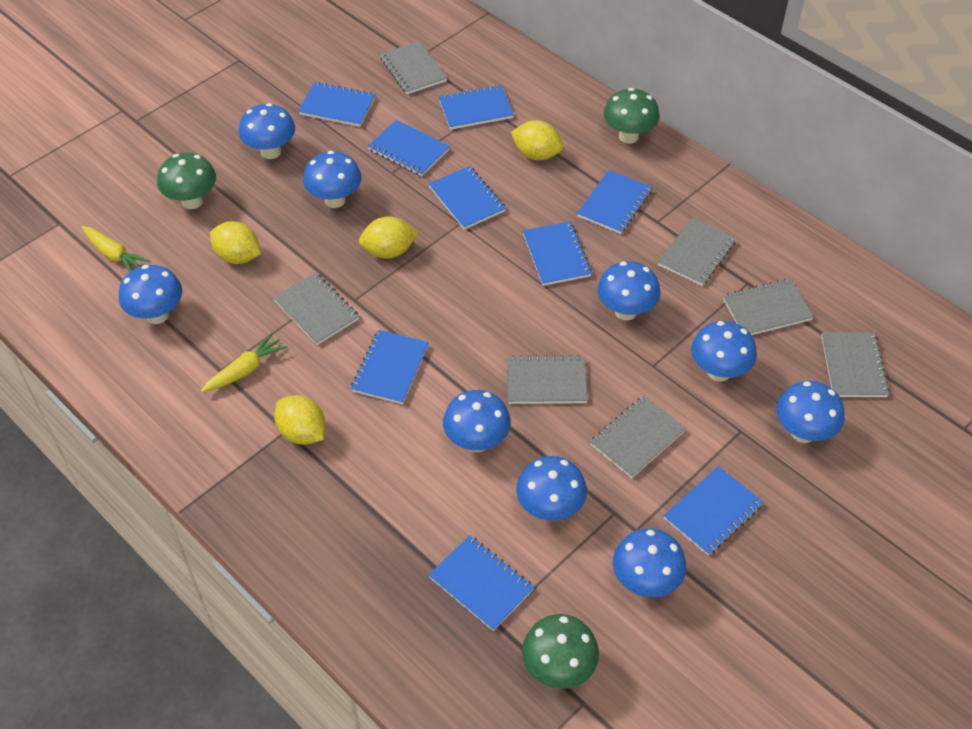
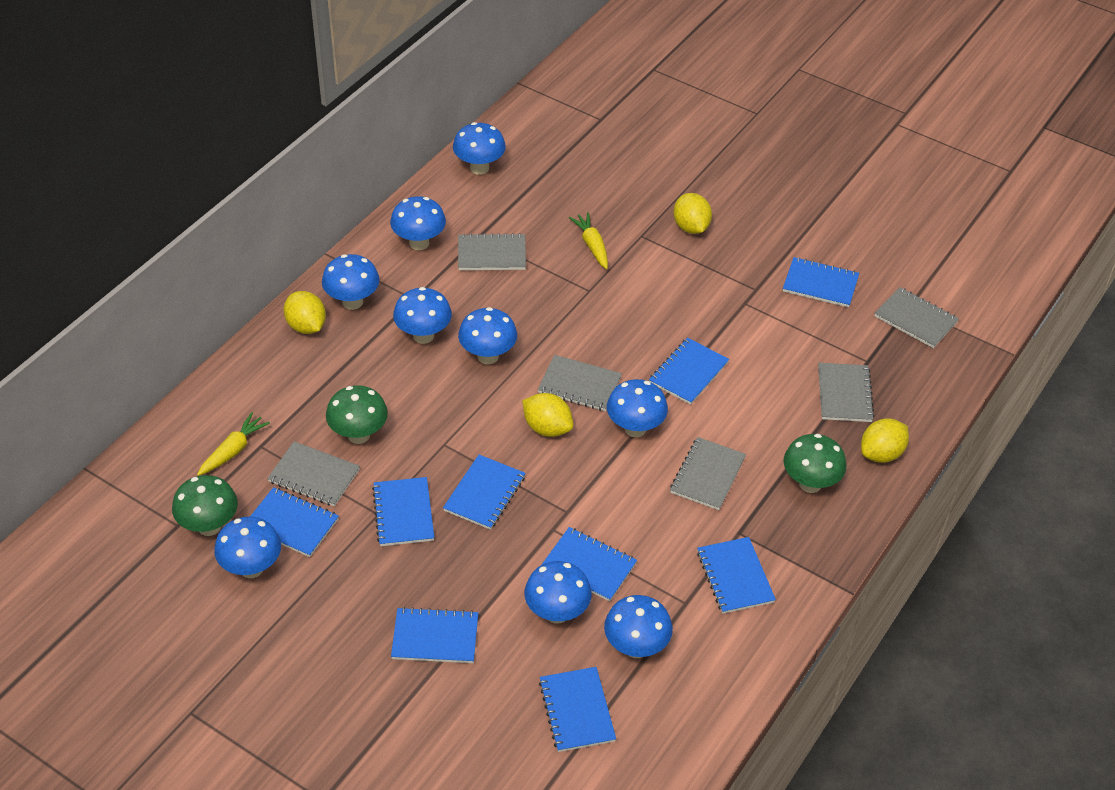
grey notebook: [273,272,359,345] [380,41,447,94] [507,355,587,404] [590,396,686,478] [658,218,737,286] [723,279,814,335] [821,332,890,397] = 7 -> [267,441,360,506] [458,233,526,270] [537,355,622,411] [670,437,746,510] [818,363,875,422] [875,287,959,348] = 6

